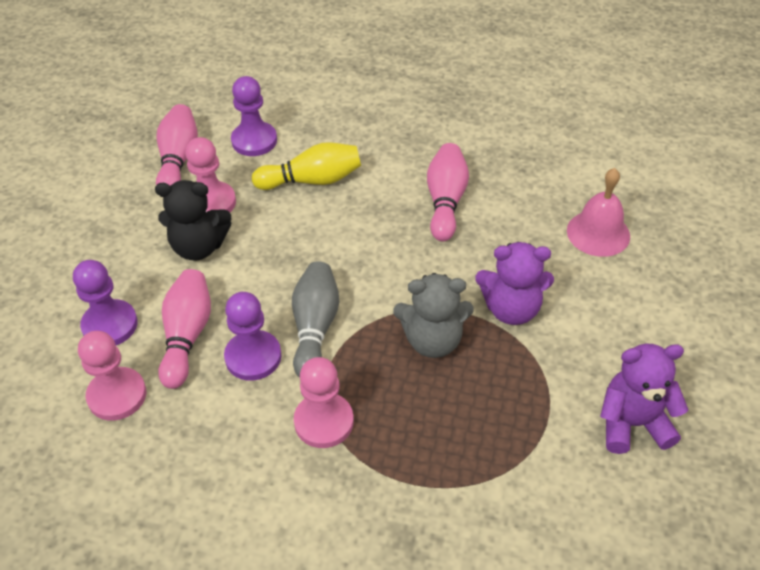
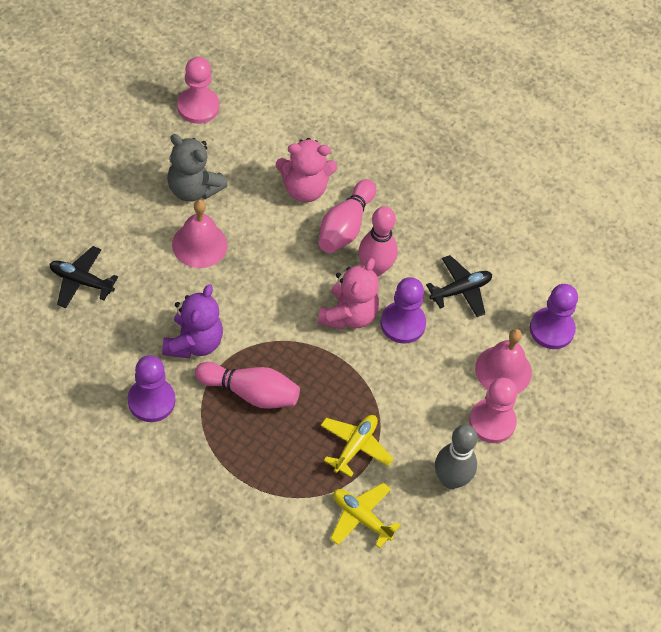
black plane: none = 0 -> [50,246,118,308] [426,255,492,317] = 2
black teddy bear: [155,180,231,261] = 1 -> none = 0
pink bell: [567,168,630,257] = 1 -> [172,199,228,268] [475,329,532,394] = 2
pink pawn: [78,331,146,421] [185,137,236,212] [294,357,354,448] = 3 -> [177,57,219,124] [469,378,517,443] = 2
pink teddy bear: none = 0 -> [276,138,337,202] [318,258,379,330] = 2
purple teddy bear: [475,242,554,325] [600,344,688,454] = 2 -> [162,284,223,358] = 1
yellow bowling pin: [252,142,361,190] = 1 -> none = 0
yellow plane: none = 0 -> [320,415,394,477] [330,483,401,548] = 2

